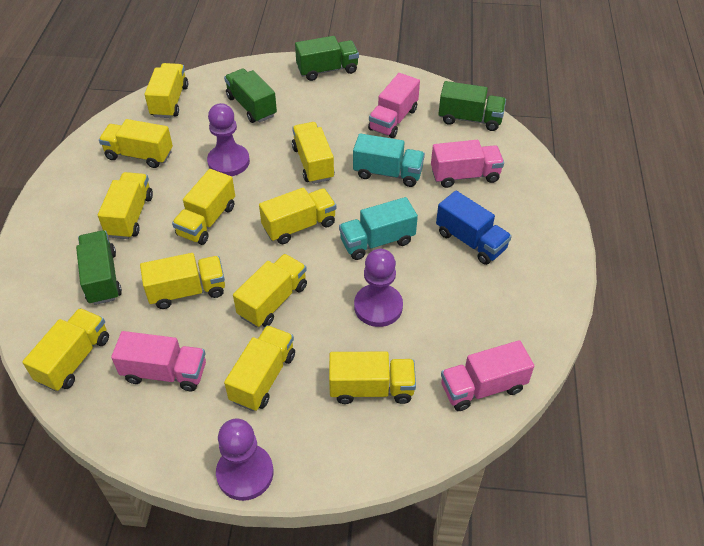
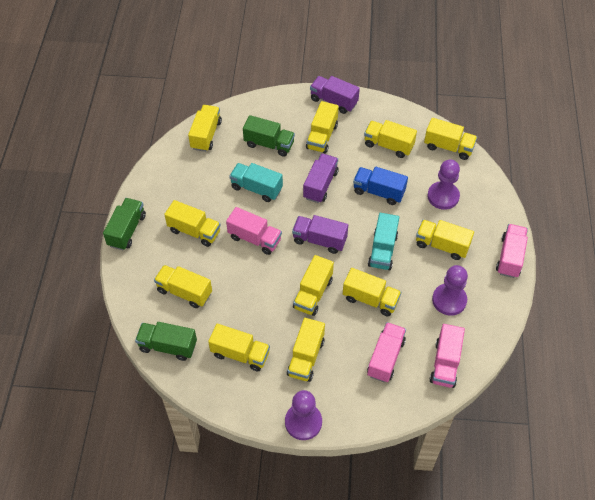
green truck: [76,231,122,305] [224,69,277,123] [295,36,359,81] [439,81,506,131] = 4 -> [103,198,146,250] [135,322,197,361] [243,115,295,157] = 3
purple truck: none = 0 -> [292,215,348,254] [303,153,339,203] [310,76,360,114] = 3

